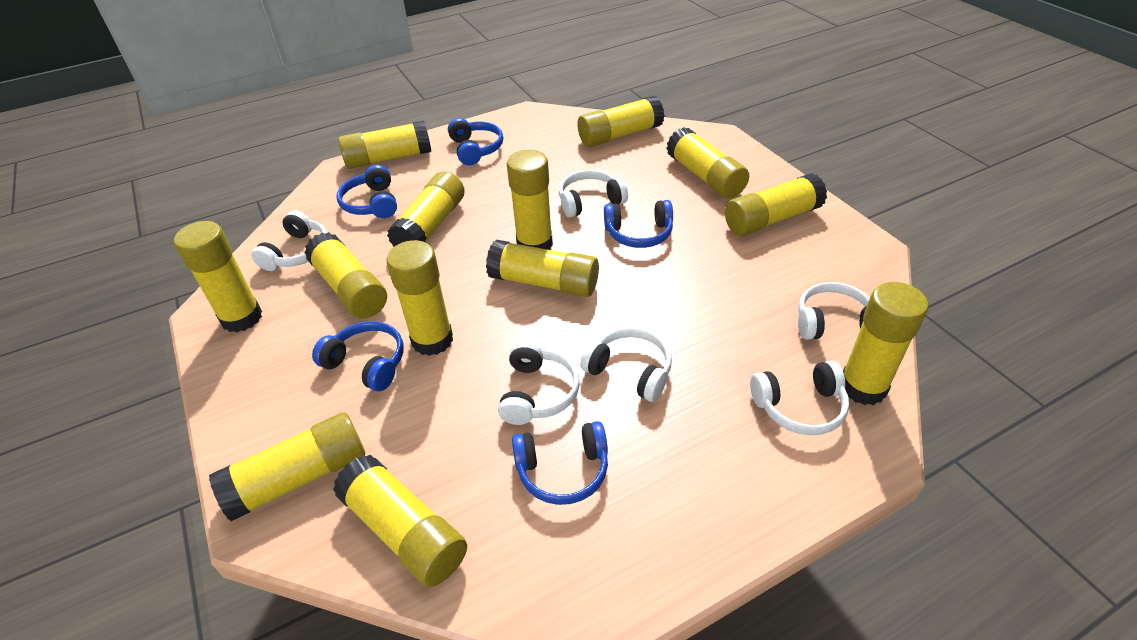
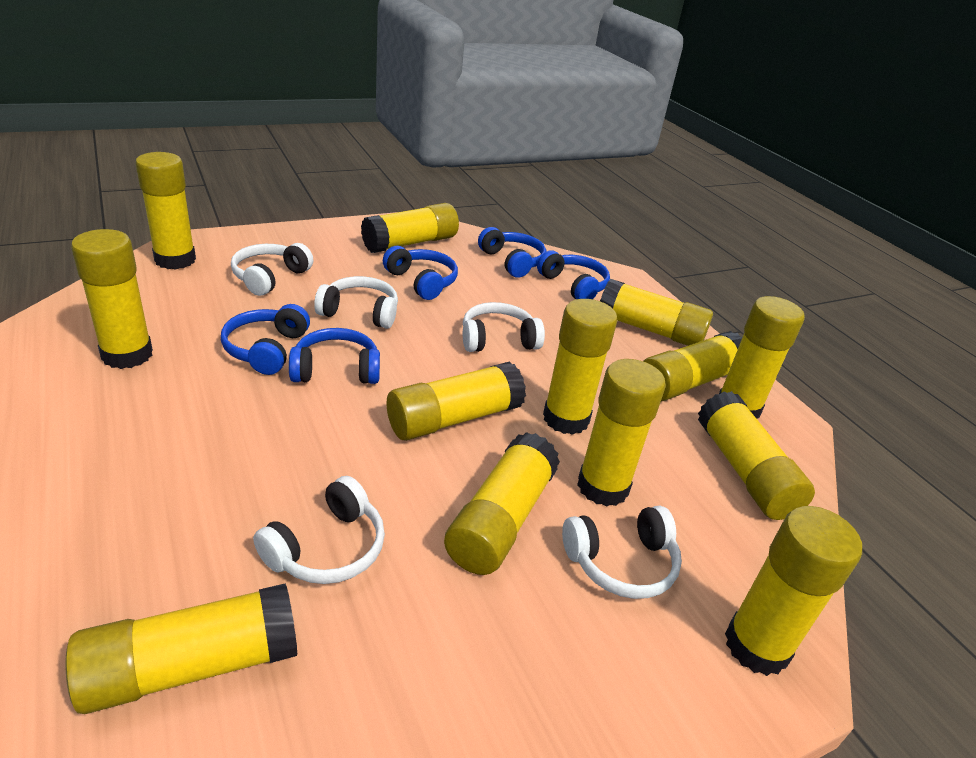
white headphones: [251,210,327,271] [498,341,580,425] [559,170,628,218] [580,327,672,402] [750,361,849,435] [798,282,870,340] = 6 -> [231,243,313,296] [253,476,385,584] [314,276,398,329] [463,302,545,352] [562,506,682,599] = 5

